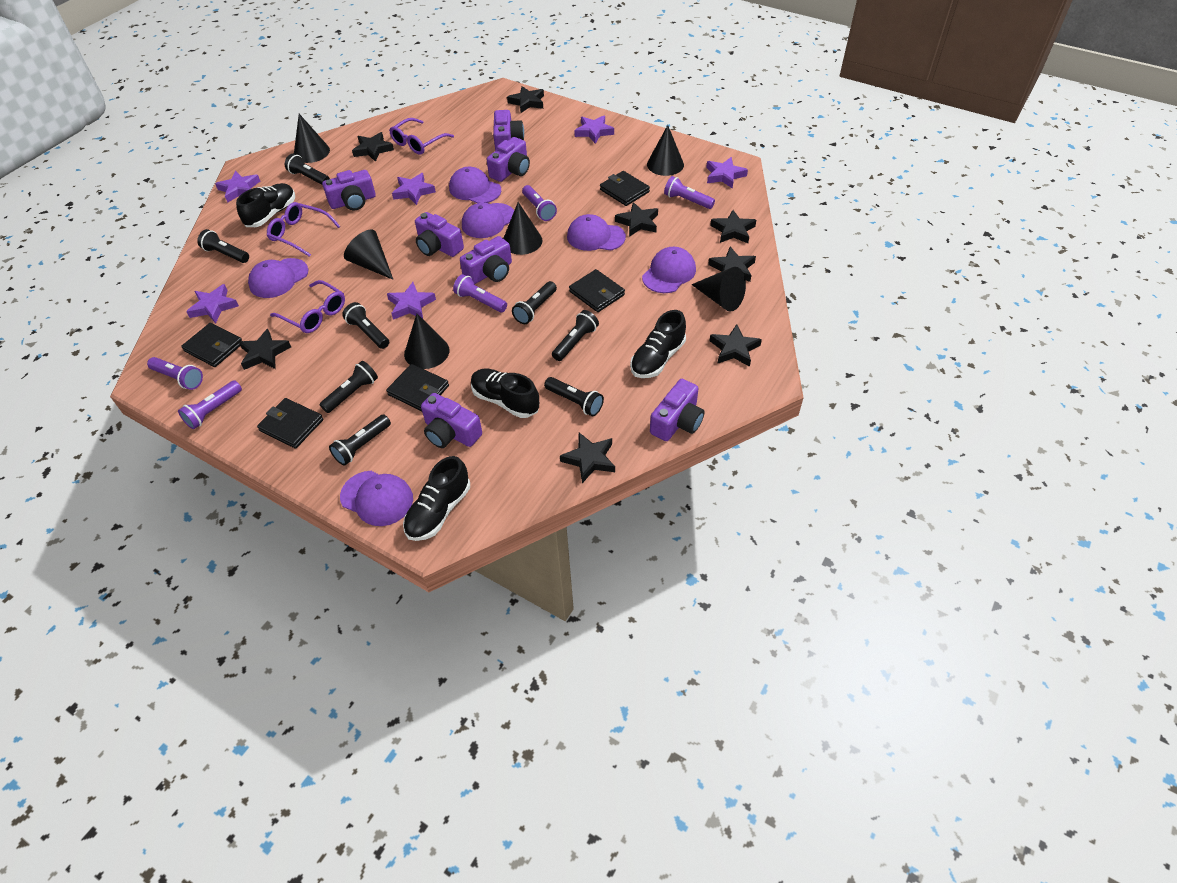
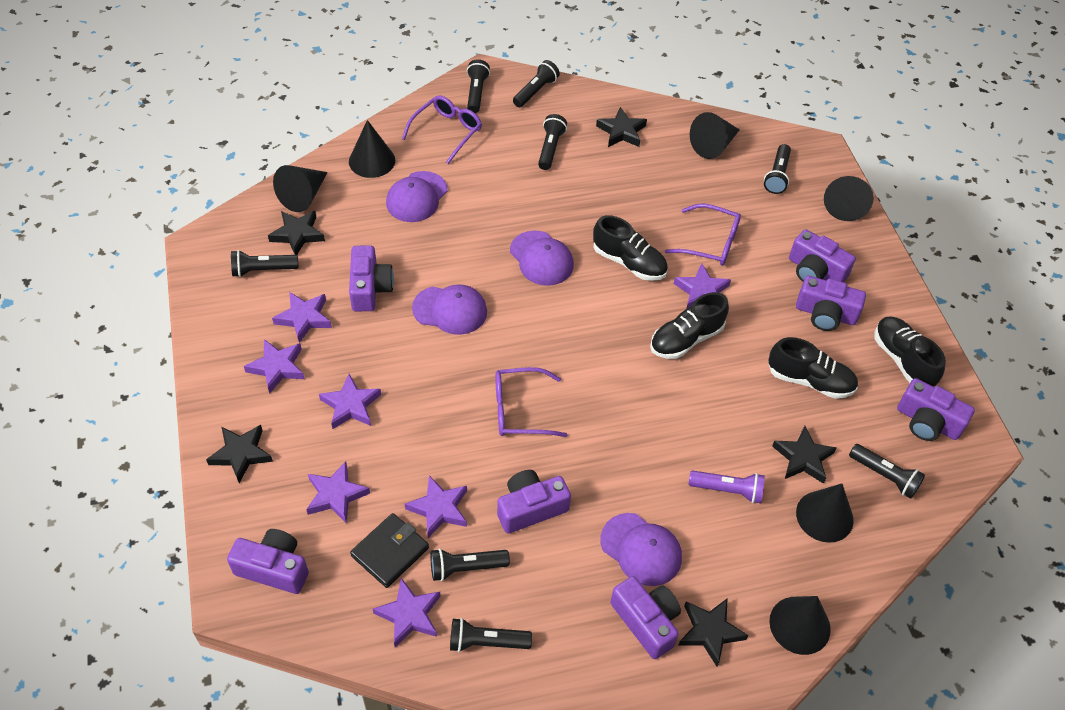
black star: [239,328,291,370] [352,132,394,162] [507,86,544,113] [560,433,615,483] [615,202,658,237] [708,247,756,282] [709,324,762,367] [710,210,756,243] = 8 -> [206,425,273,483] [268,211,325,255] [596,107,647,147] [678,598,748,666] [772,426,836,484] = 5
black wallet: [181,323,242,367] [257,398,323,449] [386,364,449,411] [569,269,625,312] [600,171,650,206] = 5 -> [350,513,429,588] = 1
purple cap: [248,258,308,298] [340,471,413,526] [449,167,501,203] [462,203,514,238] [567,214,626,251] [642,247,696,293] = 6 -> [386,171,448,222] [412,284,487,335] [510,230,574,286] [601,513,682,586] = 4
purple flashlight: [147,357,203,390] [178,380,242,429] [453,274,507,313] [522,185,557,221] [664,176,715,209] = 5 -> [689,470,765,503] = 1
purple star: [186,284,239,323] [215,171,260,202] [387,282,436,320] [392,173,436,205] [574,116,614,144] [706,157,748,189] = 6 -> [244,339,305,394] [272,292,332,343] [306,462,370,523] [319,374,381,429] [373,578,441,647] [405,475,467,538] [674,263,731,309] = 7

